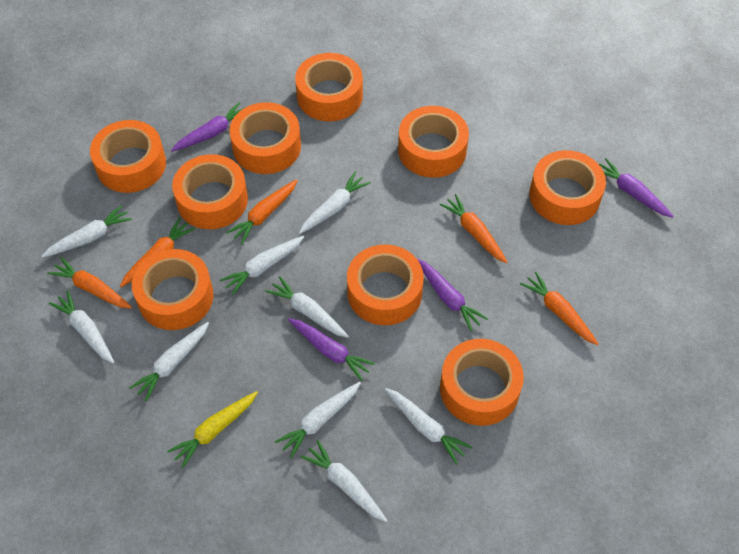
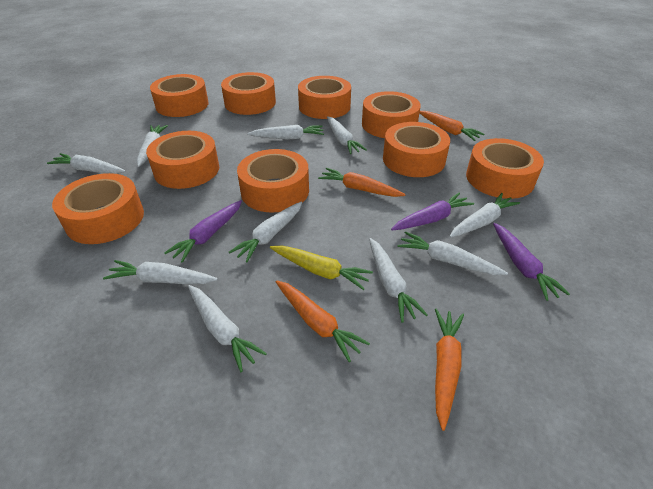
orange carrot: [47,257,132,308] [120,217,195,287] [226,179,298,244] [439,194,508,263] [520,271,599,345] = 5 -> [276,280,370,362] [318,168,406,197] [420,111,484,141] [435,309,464,431] = 4
purple carrot: [171,102,244,152] [288,318,376,381] [416,258,488,332] [599,158,674,218] = 4 -> [164,200,242,263] [391,193,474,231] [493,223,570,301] = 3
white carrot: [41,205,132,258] [49,290,115,364] [129,322,209,401] [220,236,304,295] [265,276,349,338] [275,382,361,459] [299,171,371,234] [300,440,388,522] [385,388,472,465] = 9 -> [47,153,126,174] [103,260,218,284] [137,125,168,167] [188,285,267,372] [229,202,302,262] [247,125,324,140] [327,116,367,154] [369,238,427,323] [398,232,508,275] [450,193,520,238] = 10

